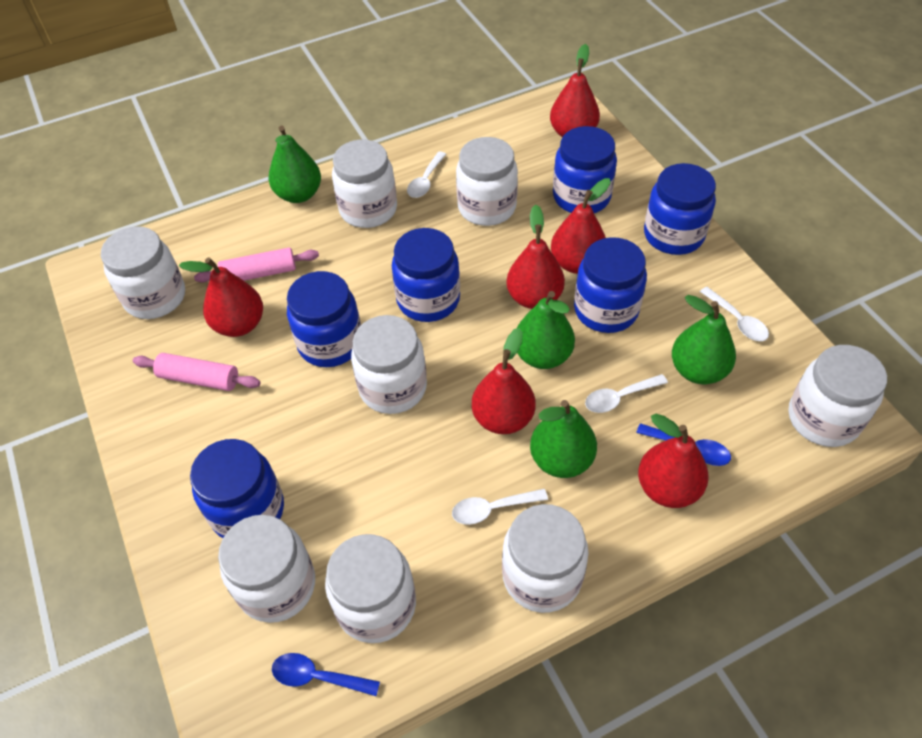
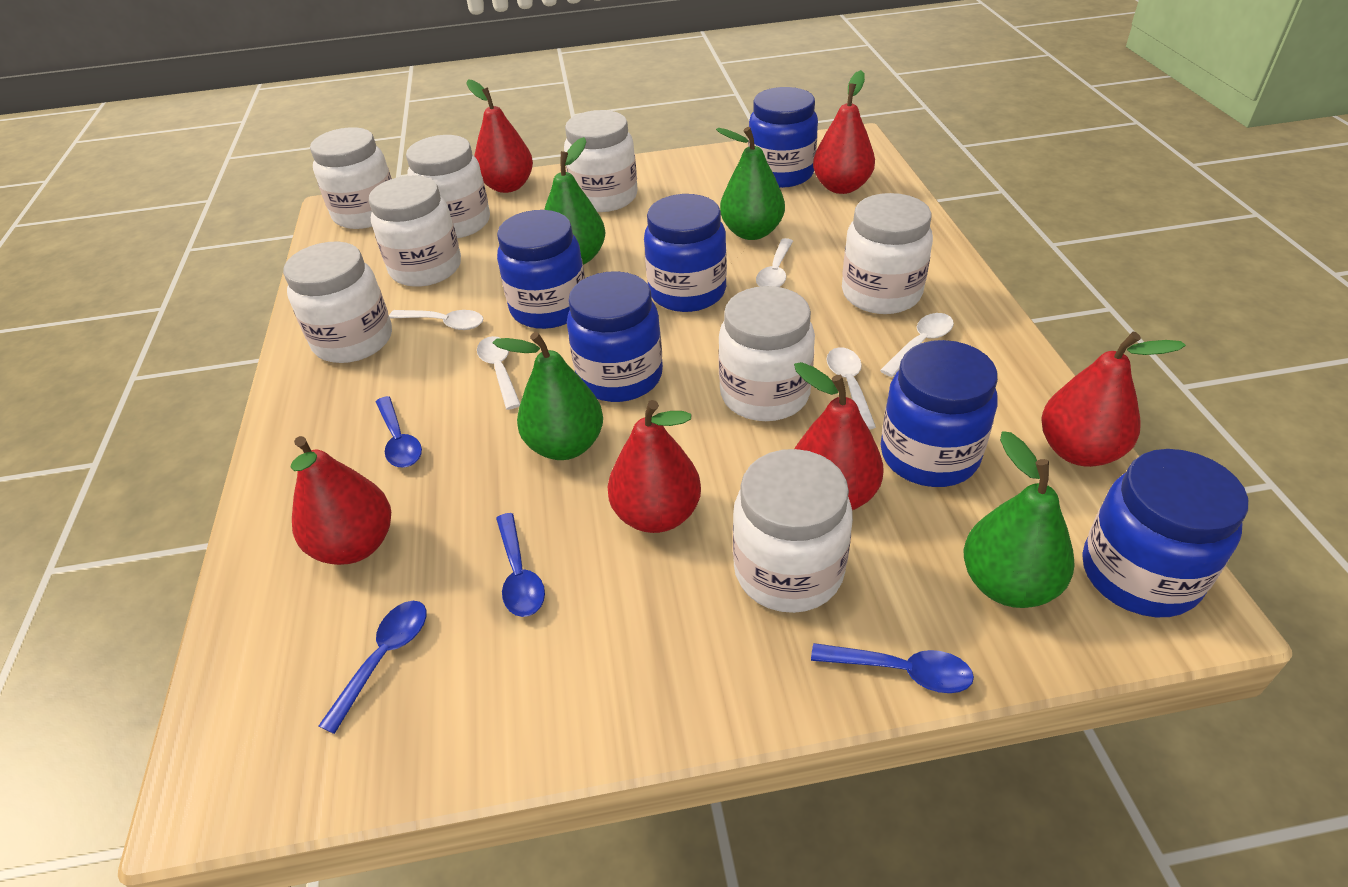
blue spoon: [272,653,380,696] [636,423,731,466] = 2 -> [319,601,427,734] [376,396,422,468] [496,513,545,617] [811,643,974,693] = 4
pink rolling pin: [133,353,260,391] [194,248,319,282] = 2 -> none = 0
white spoon: [407,151,446,198] [452,489,548,525] [585,374,668,413] [700,287,769,341] = 4 -> [389,310,483,330] [477,336,520,410] [756,238,793,287] [826,347,876,430] [880,313,954,377] = 5

